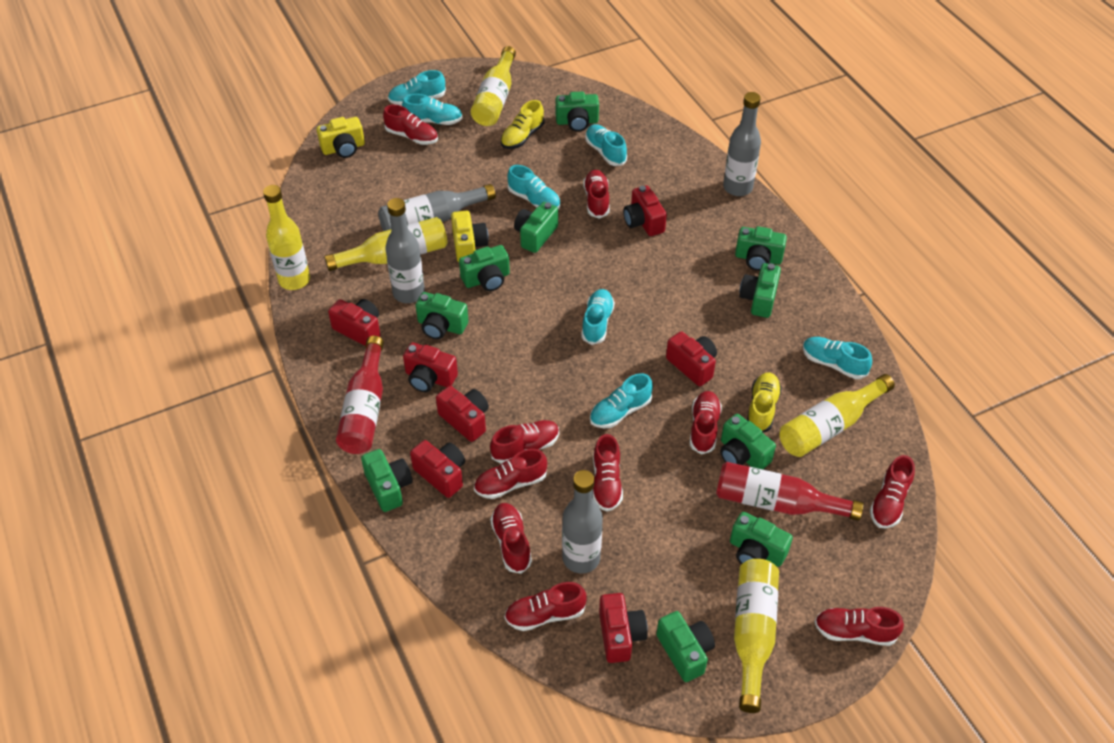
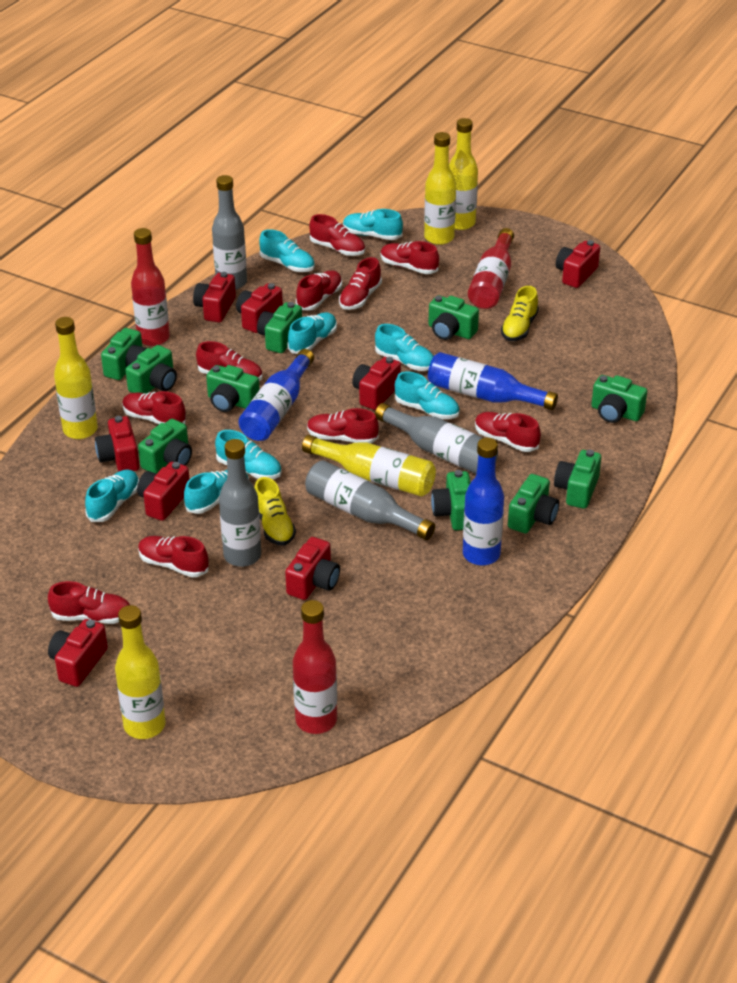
blue bottle: none = 0 -> [239,349,314,441] [428,352,558,410] [463,438,504,565] = 3
red bottle: [336,336,384,454] [716,462,864,521] = 2 -> [131,228,170,346] [293,600,337,734] [468,228,514,309] = 3
red camera: [328,299,380,346] [403,342,458,392] [410,440,465,498] [436,386,489,442] [599,593,648,663] [623,185,667,236] [666,331,717,386] = 7 -> [48,619,108,687] [95,416,140,471] [137,462,190,521] [193,272,236,322] [236,283,283,333] [285,537,340,600] [352,357,401,410] [556,240,600,288] = 8
turquoise shoe: [388,70,446,106] [402,94,463,125] [508,165,560,210] [581,289,615,345] [585,124,627,166] [590,373,653,428] [803,337,872,379] = 7 -> [85,469,139,522] [184,470,249,514] [215,430,282,479] [259,229,315,272] [287,312,337,354] [343,209,403,240] [375,324,434,371] [395,372,460,419] = 8
yellow camera: [317,117,365,158] [451,211,489,262] = 2 -> none = 0

